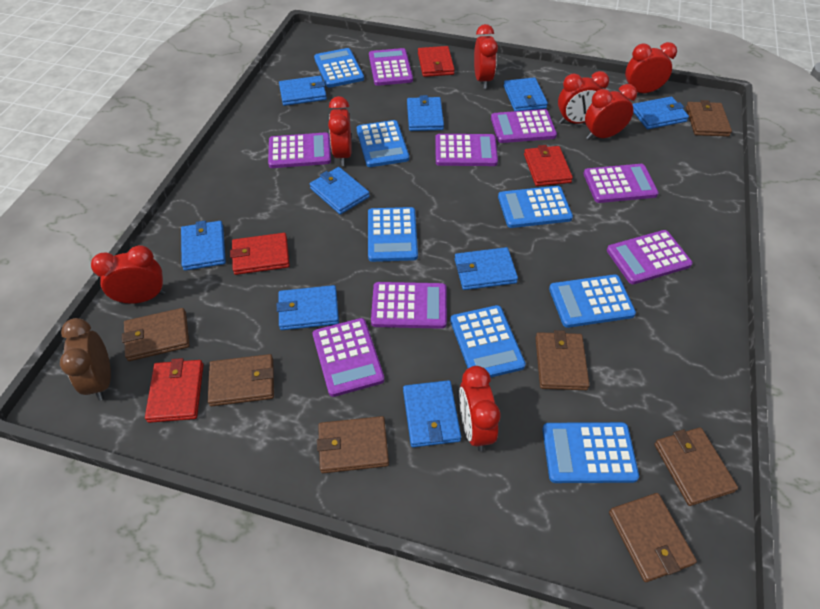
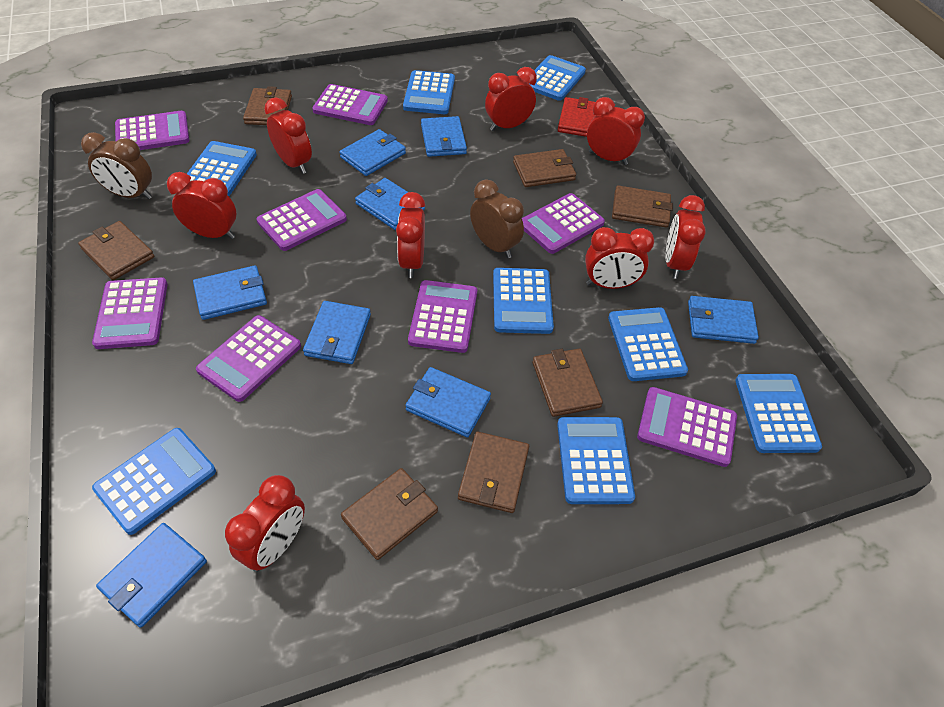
blue calculator: [314,48,364,88] [357,120,409,167] [368,207,418,262] [450,305,526,378] [498,186,573,228] [542,422,639,483] [549,274,636,328] = 7 -> [92,428,216,535] [187,141,257,196] [403,70,455,114] [493,268,554,334] [530,55,586,101] [557,417,635,504] [608,307,688,381] [735,374,822,453] = 8
blue wallet: [181,221,226,271] [277,285,339,330] [279,76,327,106] [310,167,370,215] [403,380,461,447] [407,95,444,131] [455,247,518,290] [504,77,548,111] [632,96,689,129] = 9 -> [96,523,207,628] [193,265,267,320] [303,301,371,364] [339,129,406,176] [355,178,425,230] [405,367,491,437] [421,116,467,157] [688,296,759,344] = 8
brown clock: [60,318,111,401] = 1 -> [81,132,152,199] [470,179,524,258] = 2
red clock: [91,245,165,304] [328,96,352,166] [459,366,501,452] [474,24,498,89] [558,71,609,124] [585,84,637,140] [625,42,677,93] = 7 -> [167,172,236,239] [225,475,305,572] [264,98,312,174] [396,192,425,278] [485,67,537,131] [585,227,654,289] [587,97,645,165] [665,195,706,279] = 8
red wallet: [145,358,204,423] [230,233,290,275] [418,46,455,77] [524,145,573,186] = 4 -> [558,97,595,137] = 1

